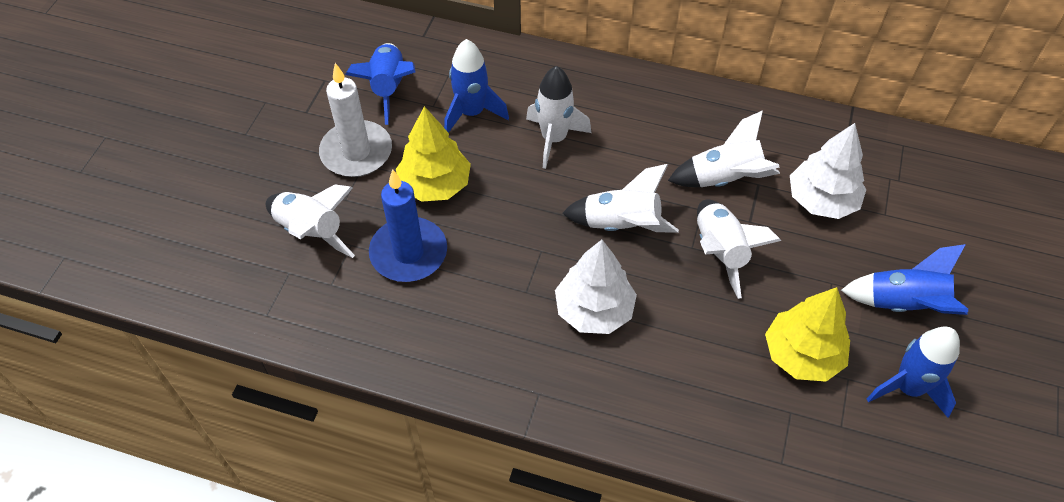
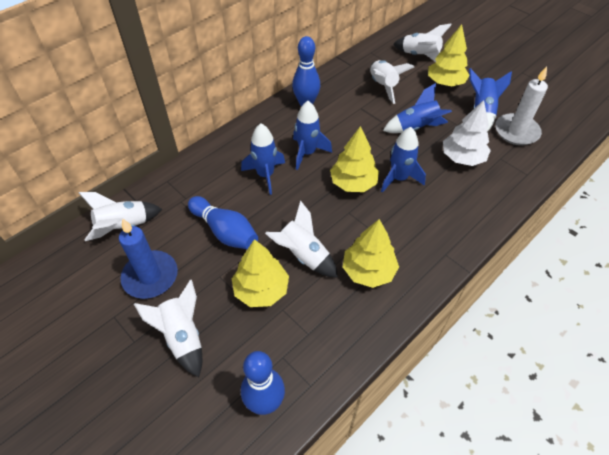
blue bowling pin: none = 0 -> [188,196,258,249] [241,351,285,415] [292,36,320,107] = 3
blue rocket: [345,43,416,125] [444,39,509,133] [841,244,968,315] [867,326,960,418] = 4 -> [241,124,285,195] [293,101,332,170] [381,127,426,193] [383,83,452,133] [469,68,512,132] = 5
white tree: [555,240,637,334] [790,123,866,219] = 2 -> [443,100,491,166] = 1
yellow tree: [396,106,471,202] [765,287,850,382] = 2 -> [232,239,289,307] [330,126,379,192] [343,219,399,288] [428,24,469,87] = 4

